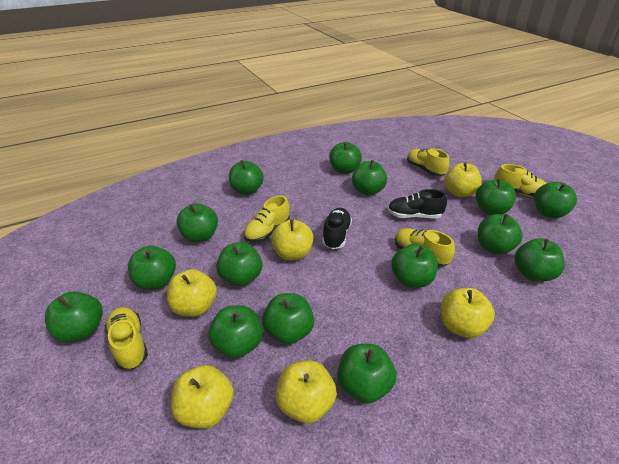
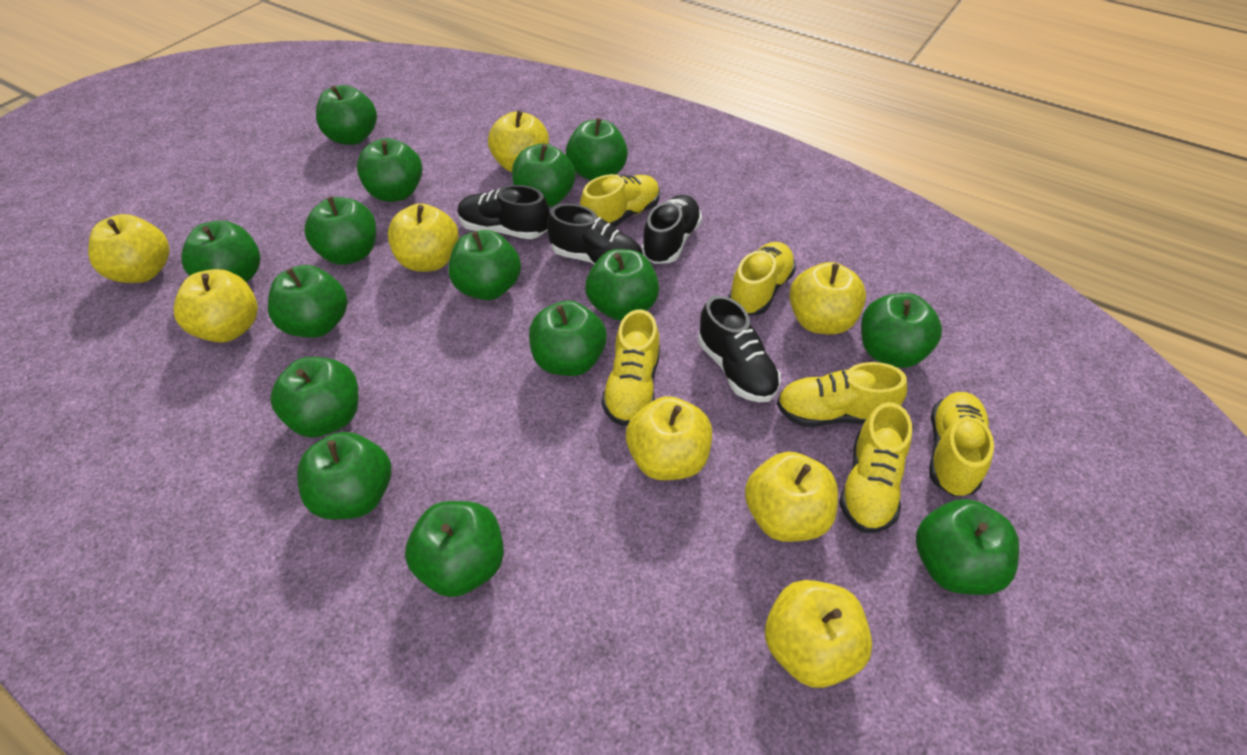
black shoe: [322,208,352,249] [388,189,447,218] = 2 -> [458,185,550,239] [547,204,643,264] [641,195,702,264] [698,295,781,402] = 4
yellow apple: [167,269,217,317] [171,365,234,429] [271,219,314,260] [276,361,337,423] [441,288,495,338] [445,162,482,197] = 6 -> [88,214,169,283] [174,269,258,343] [388,203,459,272] [488,110,549,172] [626,396,712,480] [745,452,838,542] [765,580,872,688] [789,262,866,335] = 8
yellow shoe: [105,307,148,370] [244,196,290,242] [395,228,455,267] [407,148,449,176] [494,164,547,197] = 5 -> [580,174,660,227] [601,309,660,426] [728,242,796,315] [777,362,907,427] [839,402,912,533] [929,392,994,497] = 6

